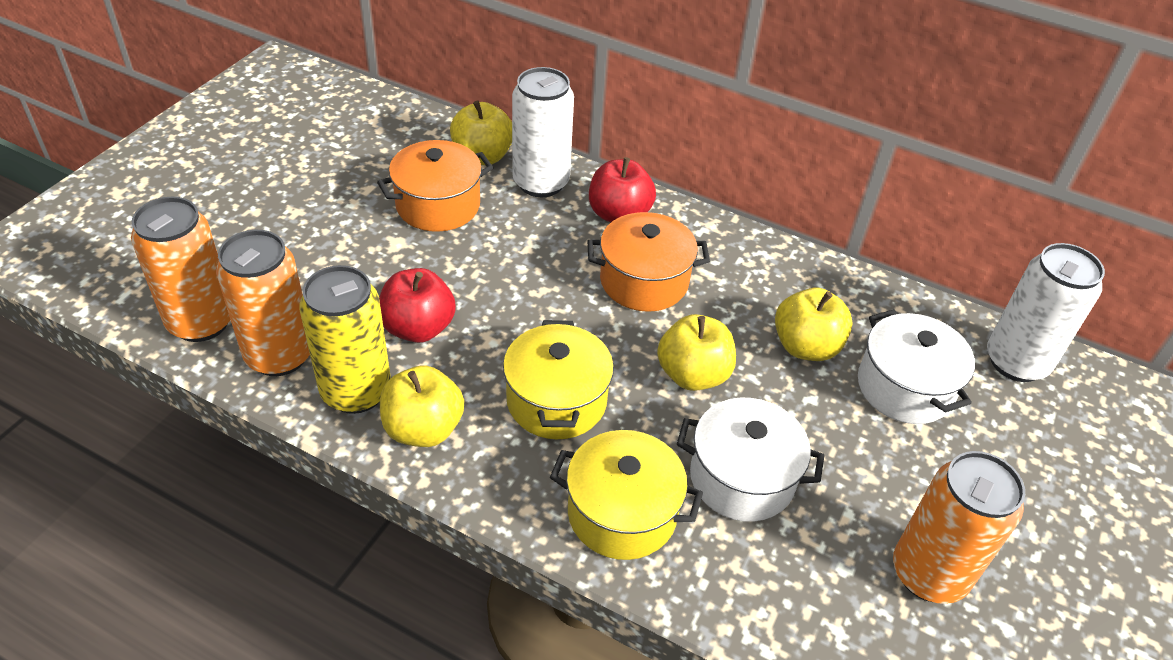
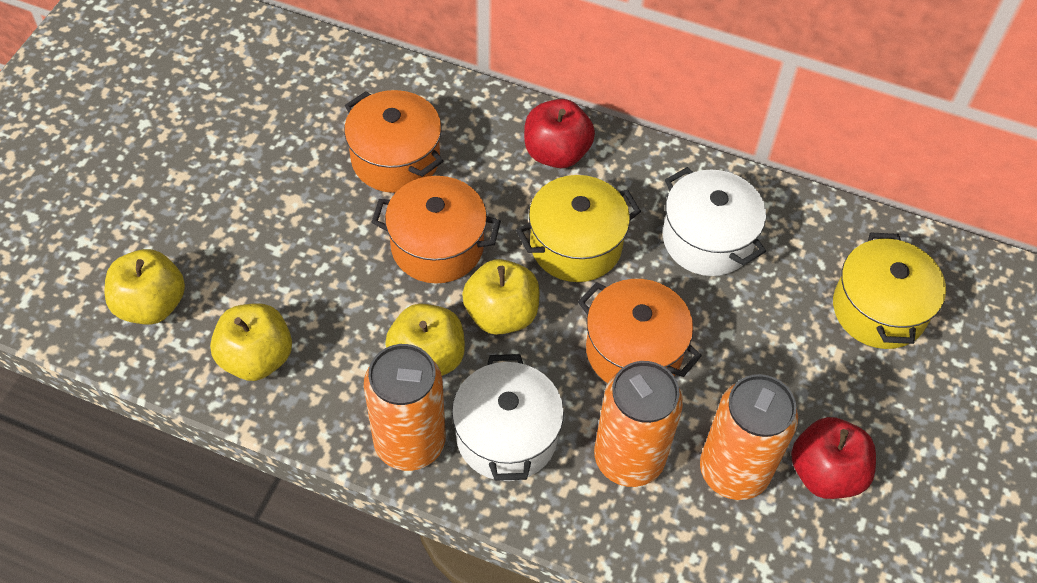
orange pot: [377,140,493,232] [587,212,710,312] = 2 -> [344,90,443,193] [371,176,501,283] [578,279,702,383] = 3
white can: [512,67,574,197] [987,243,1105,382] = 2 -> none = 0
yellow can: [299,265,391,414] = 1 -> none = 0

